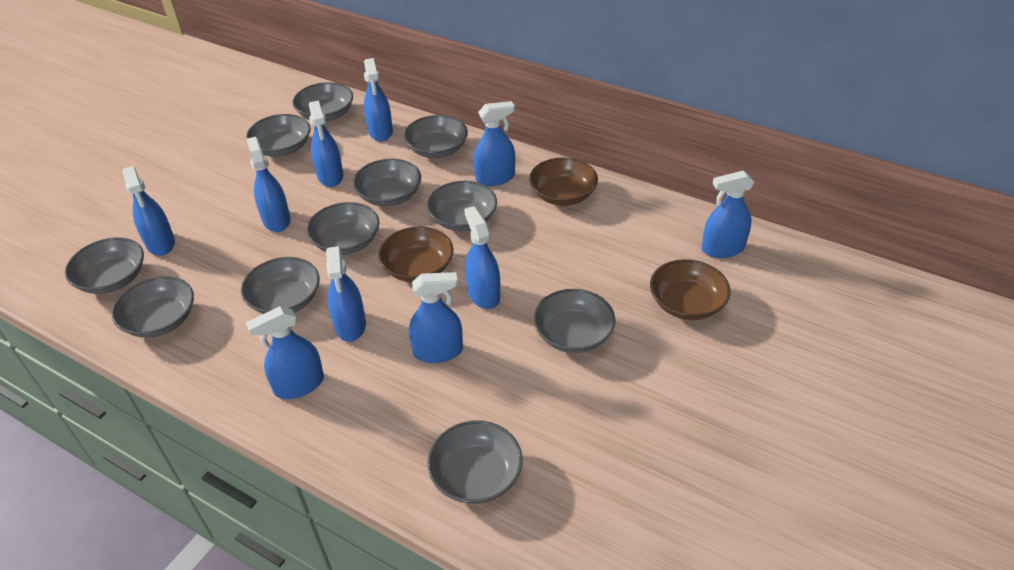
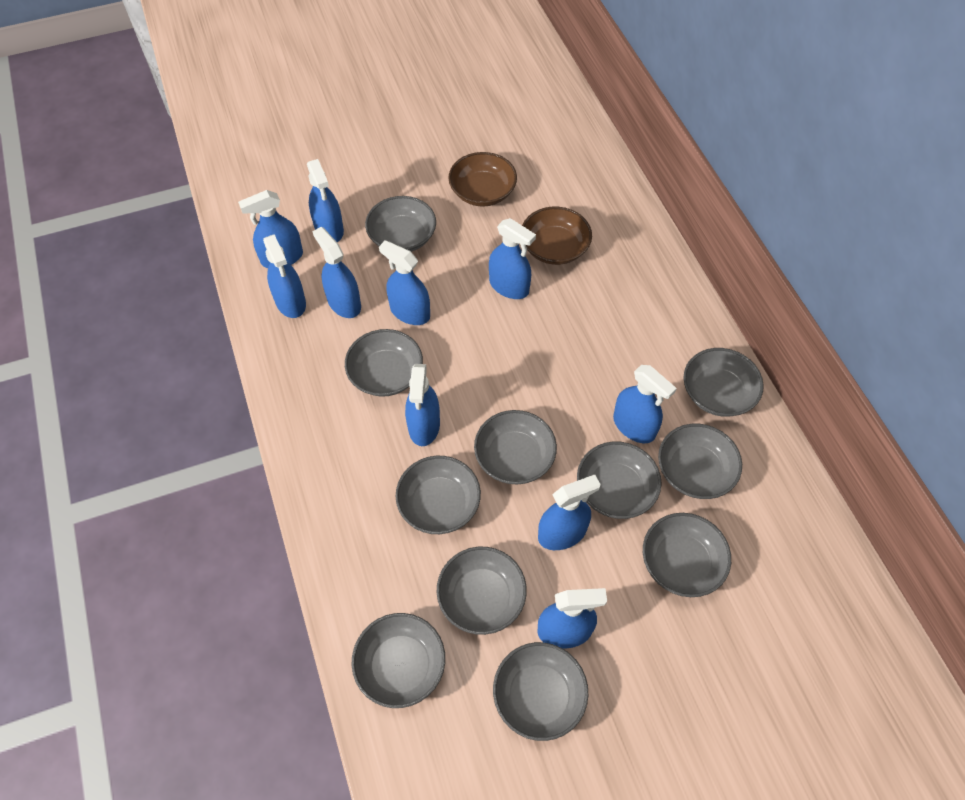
brown bowl: [378,227,453,282] [529,157,598,206] [650,259,731,320] = 3 -> [448,152,517,207] [522,207,592,265] = 2

